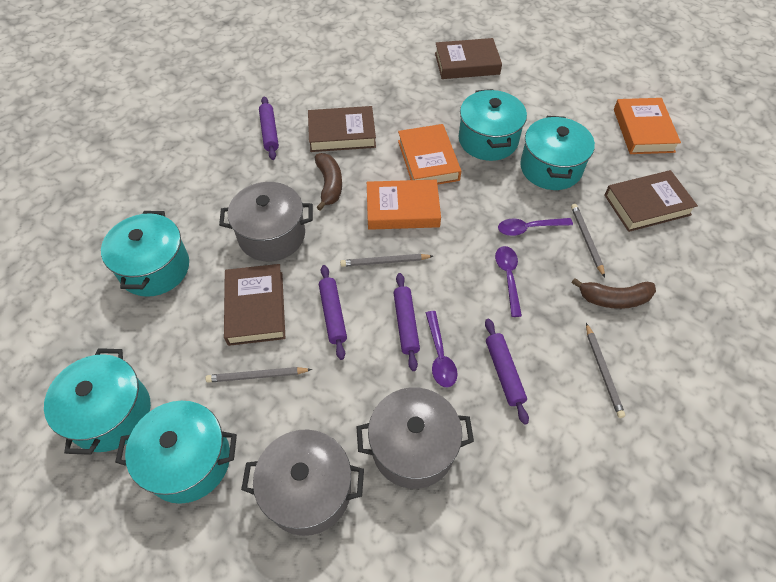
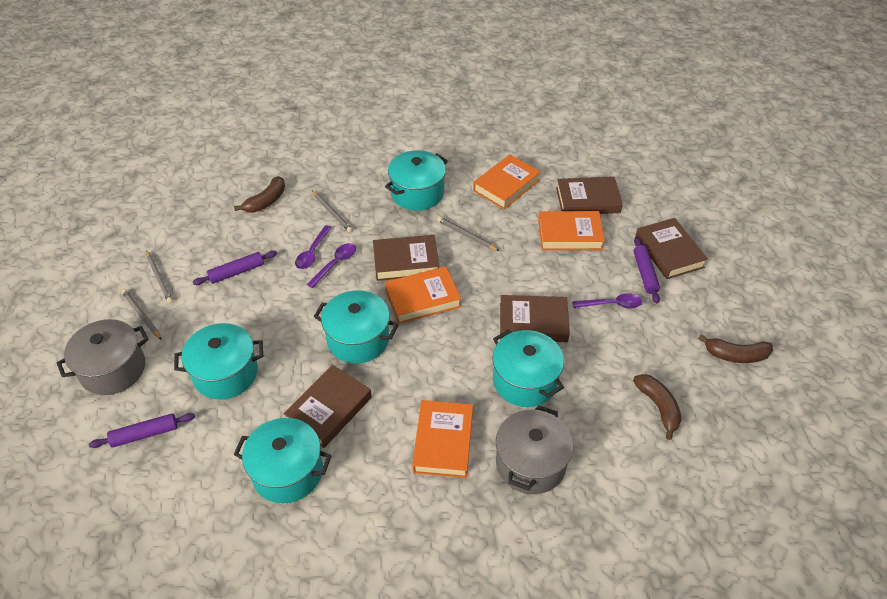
brown banana: [315,153,342,211] [571,278,656,309] = 2 -> [234,176,285,213] [633,374,682,440] [698,334,773,363] = 3
brown book: [224,264,285,346] [308,106,376,152] [435,38,502,79] [604,170,698,232] = 4 -> [283,365,372,448] [373,235,440,281] [500,295,570,342] [556,176,623,214] [635,218,708,279] = 5
grey pot: [219,182,313,261] [241,430,364,536] [357,387,474,489] = 3 -> [56,319,149,395] [496,405,573,494] = 2
orange book: [367,180,441,230] [398,124,461,185] [614,98,681,154] = 3 -> [385,266,461,324] [412,400,473,478] [473,155,541,209] [538,211,605,250] = 4
purple rolling pin: [259,97,279,160] [319,265,347,360] [394,273,420,371] [485,319,529,425] = 4 -> [89,413,195,448] [193,251,277,285] [633,237,660,303] = 3

